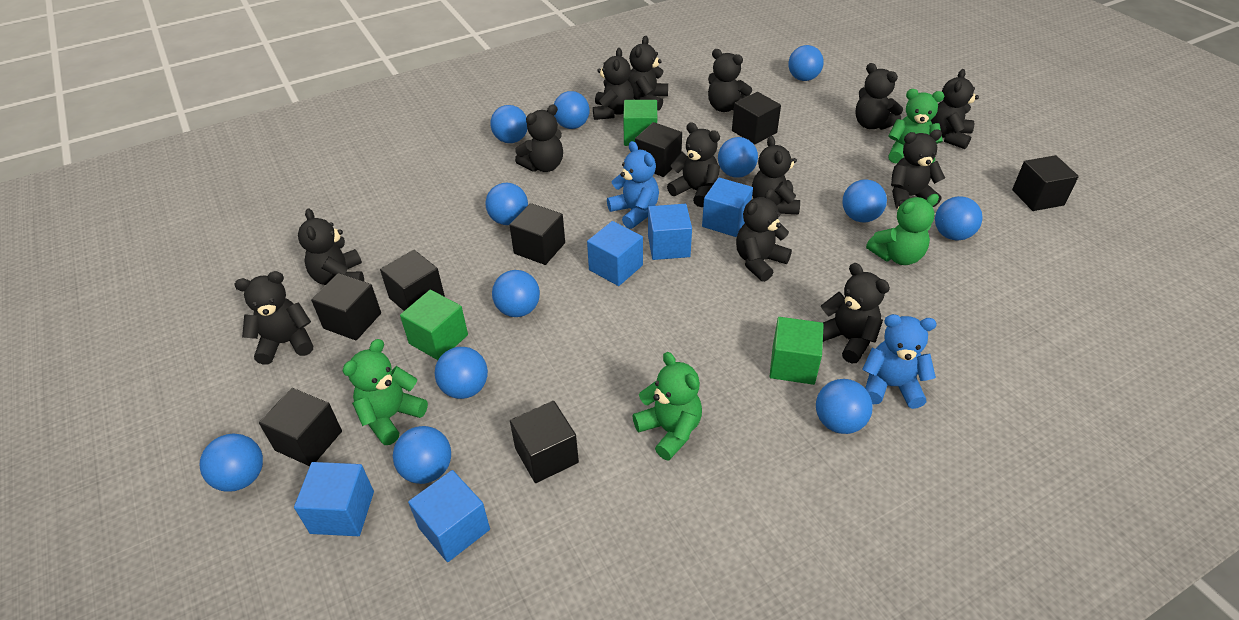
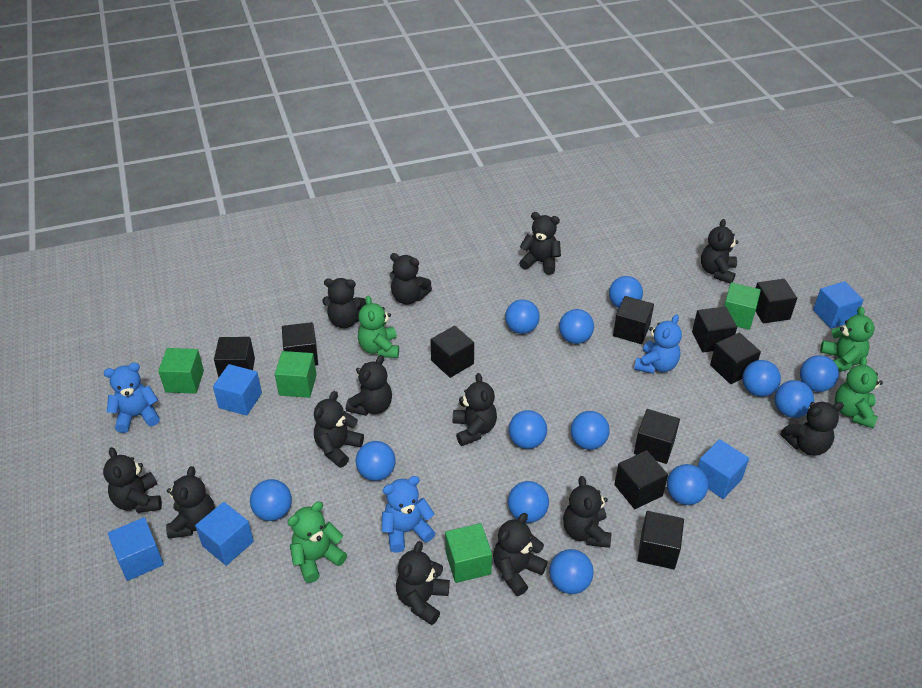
black cube: [259,388,342,466] [311,273,381,340] [380,250,445,311] [509,203,565,265] [510,401,579,483] [635,122,682,177] [732,92,781,145] [1012,155,1079,211] = 8 -> [214,337,255,378] [282,322,318,366] [430,326,474,378] [613,296,654,344] [614,450,668,509] [634,409,680,464] [637,511,684,569] [692,306,737,352] [710,333,761,384] [755,279,797,323] = 10
blue ball: [200,434,263,492] [393,426,451,484] [434,347,488,399] [486,183,528,225] [490,105,528,143] [492,270,540,317] [554,91,590,129] [718,137,758,178] [788,45,823,81] [816,379,873,434] [842,179,887,222] [935,196,982,241] = 12 -> [250,479,292,521] [356,441,395,481] [505,299,540,334] [508,481,549,523] [509,410,547,449] [549,549,594,594] [559,309,594,344] [571,411,610,450] [609,276,643,308] [667,464,708,505] [742,360,781,397] [775,380,814,418] [800,355,839,392] = 13
blue teddy bear: [607,141,659,229] [862,314,937,409] = 2 -> [104,363,160,433] [382,476,435,553] [634,314,682,374] = 3
green cube: [400,290,468,360] [623,100,657,146] [769,317,824,385] = 3 -> [158,348,204,394] [275,351,317,398] [445,523,492,583] [724,282,761,330] = 4

